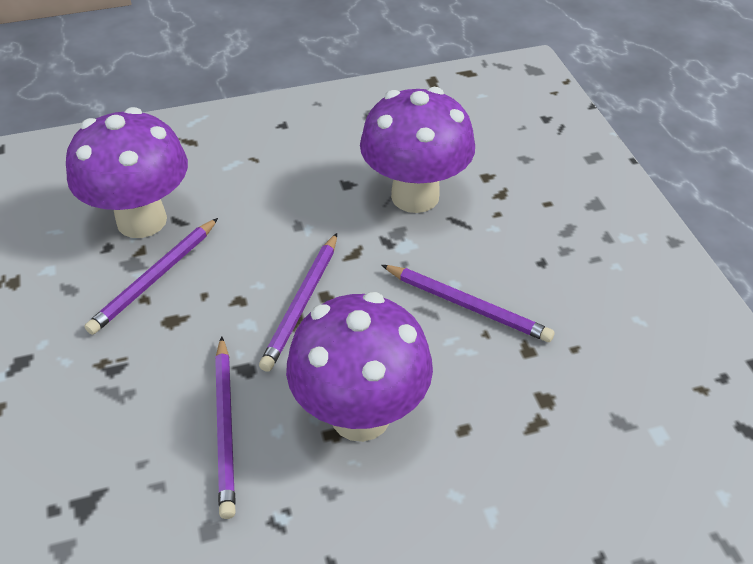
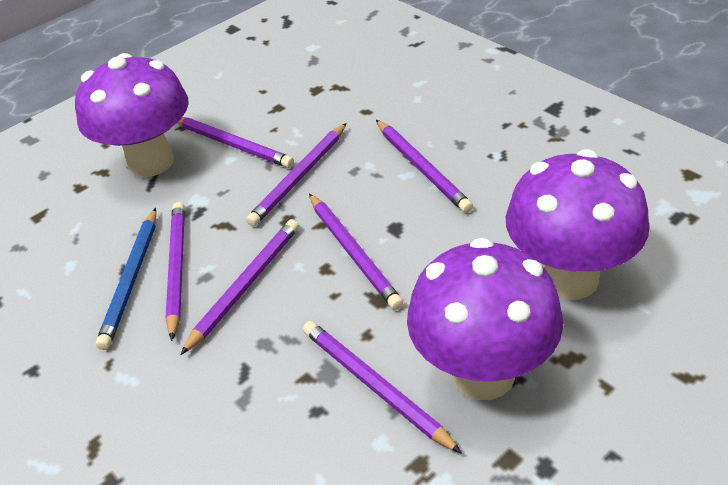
blue pencil: none = 0 -> [96,208,156,350] = 1
purple pencil: [85,218,218,335] [215,336,236,519] [259,233,337,372] [382,265,555,342] = 4 -> [165,202,185,341] [177,117,294,168] [180,219,299,355] [246,123,347,226] [303,321,462,454] [309,194,403,310] [376,120,473,213] = 7

